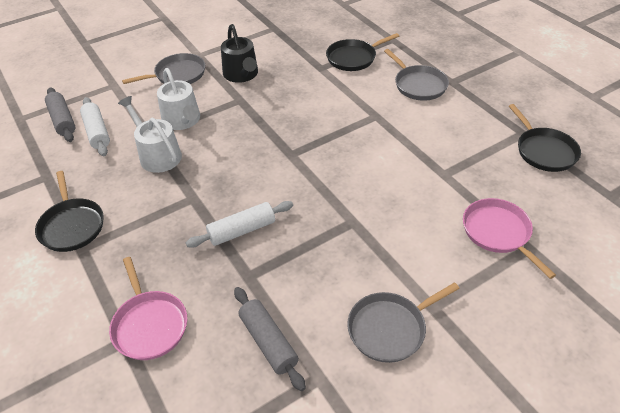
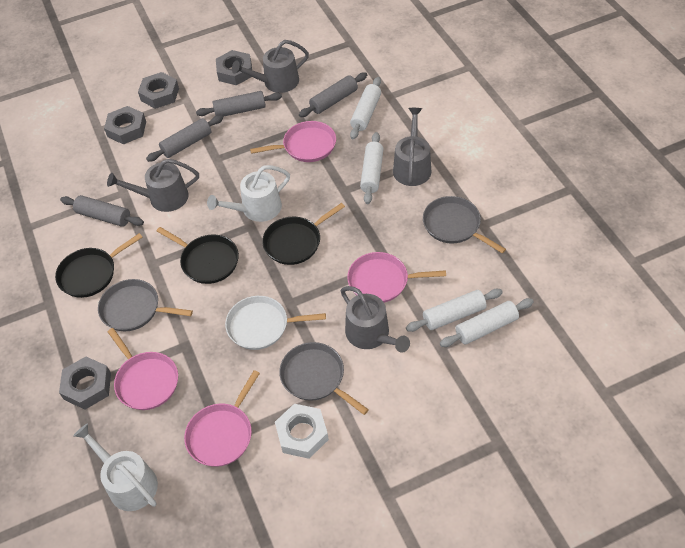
black watering can: [221,24,258,83] = 1 -> none = 0
grey nut: none = 0 -> [59,357,111,409] [104,106,146,145] [138,72,179,109] [216,50,252,85] = 4
grey rolling pin: [45,87,75,142] [234,287,306,391] = 2 -> [60,195,144,227] [146,115,223,162] [196,91,282,117] [299,72,367,117] = 4
grey watering can: none = 0 -> [107,159,199,212] [232,40,309,93] [341,286,410,353] [393,108,431,186] = 4
pink pan: [109,257,187,360] [463,198,556,279] = 2 -> [108,328,178,410] [184,370,260,467] [250,121,336,162] [347,252,446,303] = 4
white nut: none = 0 -> [275,404,329,459] = 1
white pan: none = 0 -> [225,296,326,350] = 1
white rolling pin: [80,97,110,156] [186,201,293,248] = 2 -> [350,77,381,139] [360,132,384,204] [406,289,503,332] [440,298,534,347] = 4

